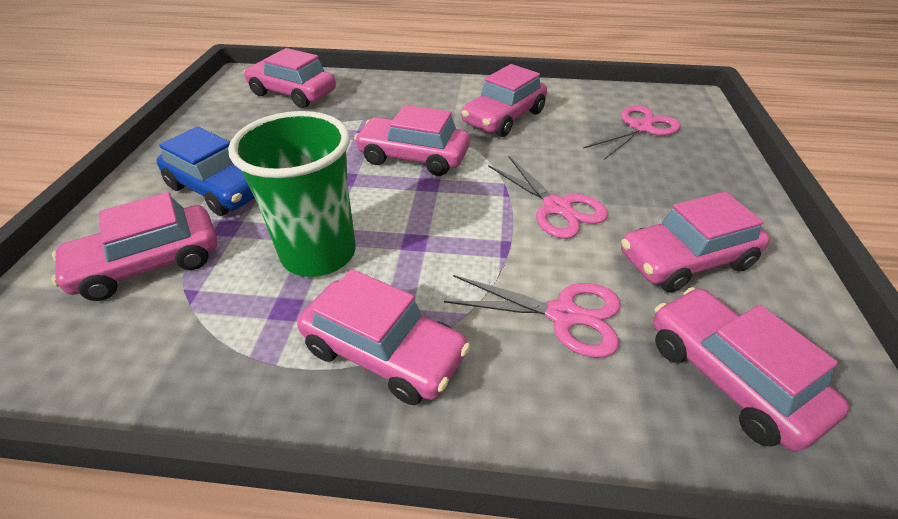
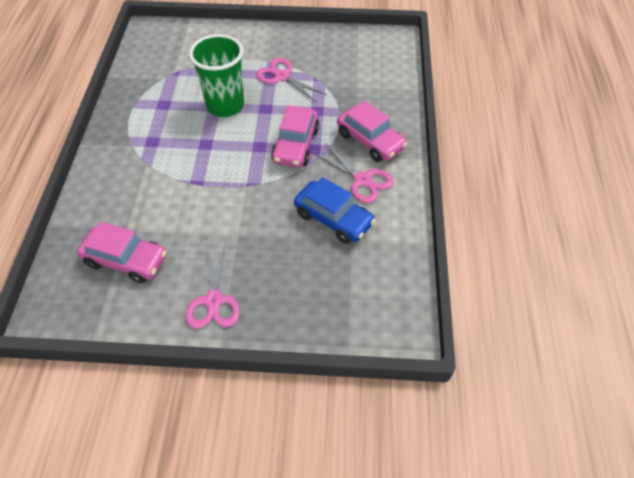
pink car: [51,192,217,301] [244,48,336,108] [297,269,470,405] [354,105,470,176] [461,64,547,137] [621,192,770,293] [653,287,850,451] = 7 -> [77,222,167,283] [271,105,319,168] [337,101,407,162] = 3

